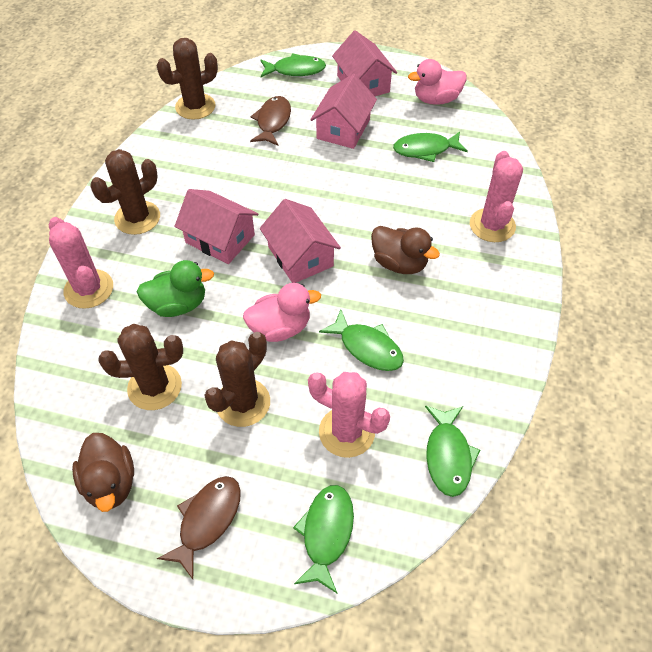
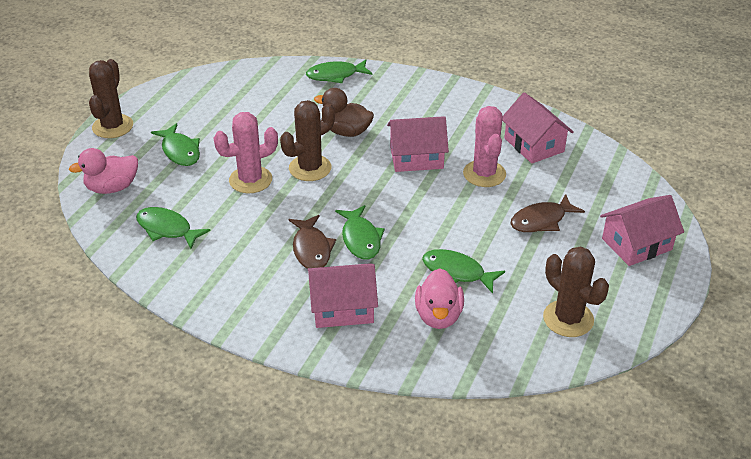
brown cactus: [91,149,160,235] [99,324,183,410] [157,38,218,120] [204,332,270,427] = 4 -> [89,59,133,138] [280,100,335,181] [543,246,609,337] = 3
brown duck: [72,433,134,512] [371,226,440,274] = 2 -> [314,88,374,137] = 1
green duck: [137,260,214,317] = 1 -> none = 0
pink cactus: [49,217,113,309] [308,372,390,458] [470,151,523,242] = 3 -> [214,112,278,193] [463,106,506,187] = 2

